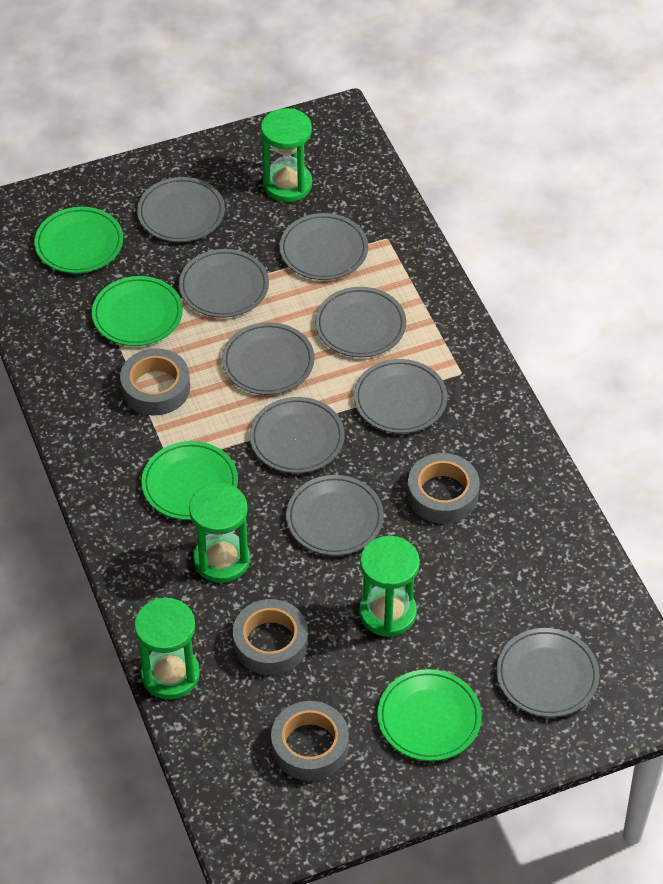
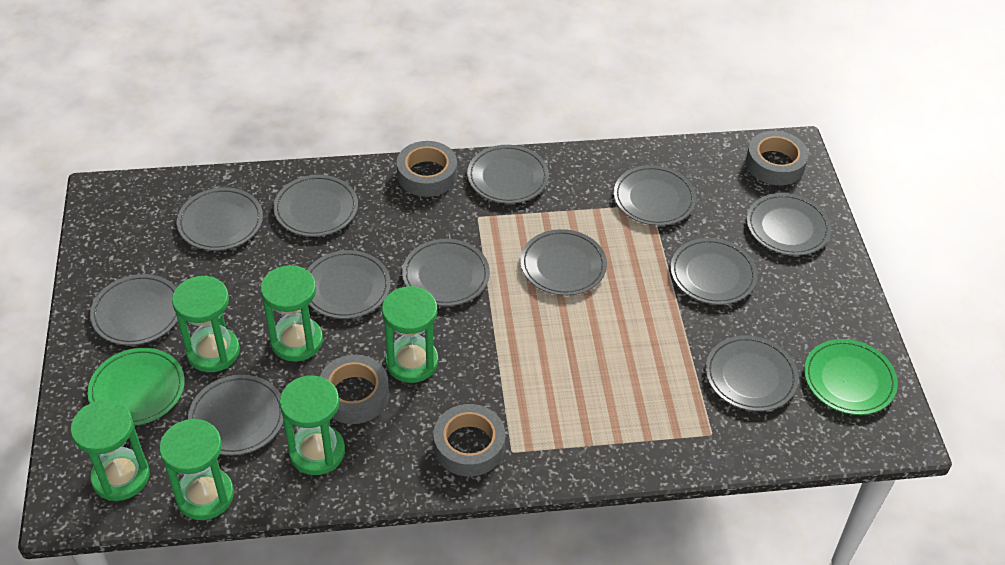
green hourglass: [134,597,200,700] [189,483,250,583] [261,108,312,202] [359,536,420,637] = 4 -> [70,400,150,501] [159,418,234,520] [172,276,240,372] [261,265,323,362] [280,376,345,475] [382,286,438,383] = 6
green plate: [34,207,123,273] [92,276,183,346] [141,441,238,520] [377,669,482,761] = 4 -> [88,348,185,426] [804,339,898,415] = 2
grey plate: [137,177,225,242] [179,249,269,318] [222,322,314,395] [250,397,345,473] [279,213,368,280] [286,475,384,556] [315,287,406,357] [354,359,447,433] [496,628,599,717] = 9 -> [90,274,178,345] [177,187,263,251] [188,375,284,455] [274,175,358,237] [307,250,391,319] [402,239,490,306] [467,145,549,204] [520,229,607,296] [614,165,696,226] [670,238,758,305] [706,336,799,411] [747,193,831,256] = 12

